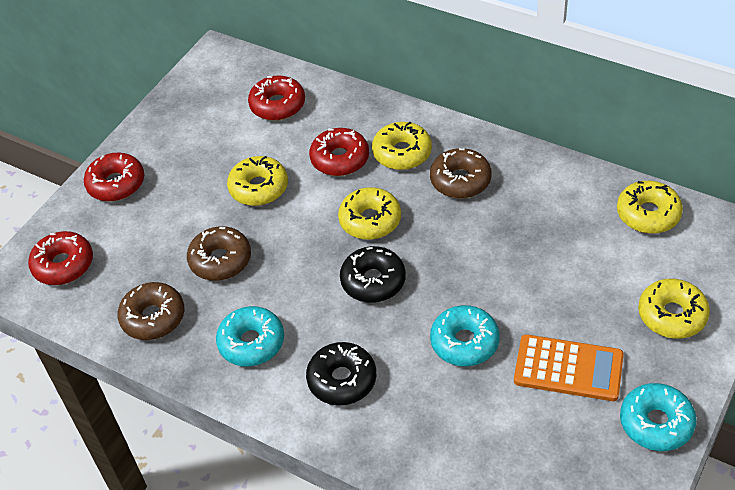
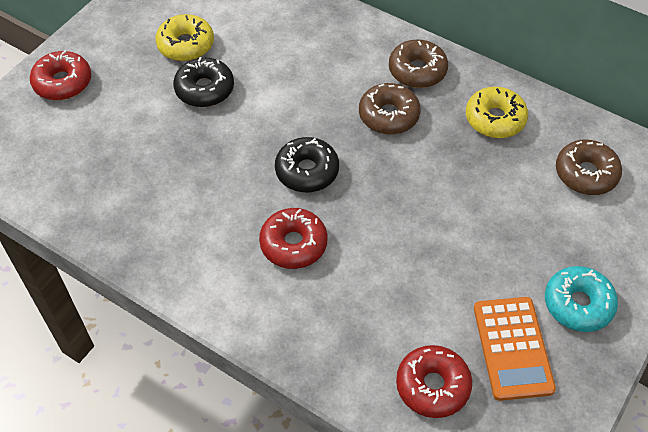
red donut: [28,231,93,285] [84,153,144,202] [248,75,305,121] [309,128,369,176] = 4 -> [30,51,91,100] [259,208,328,269] [396,345,472,418] = 3
turquoise donut: [216,306,284,366] [430,305,500,366] [620,383,697,451] = 3 -> [545,266,618,332] = 1
yellow donut: [227,156,288,206] [338,187,401,240] [372,122,432,170] [617,181,683,234] [638,279,710,339] = 5 -> [155,14,214,61] [466,87,528,138] = 2

